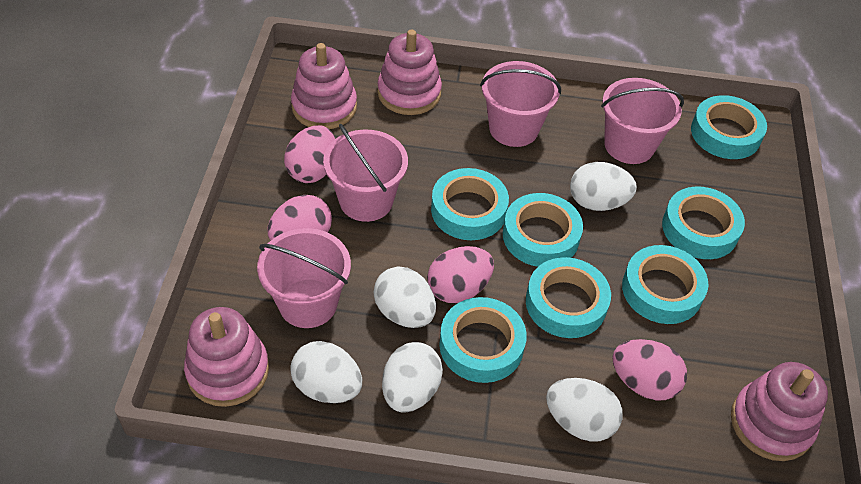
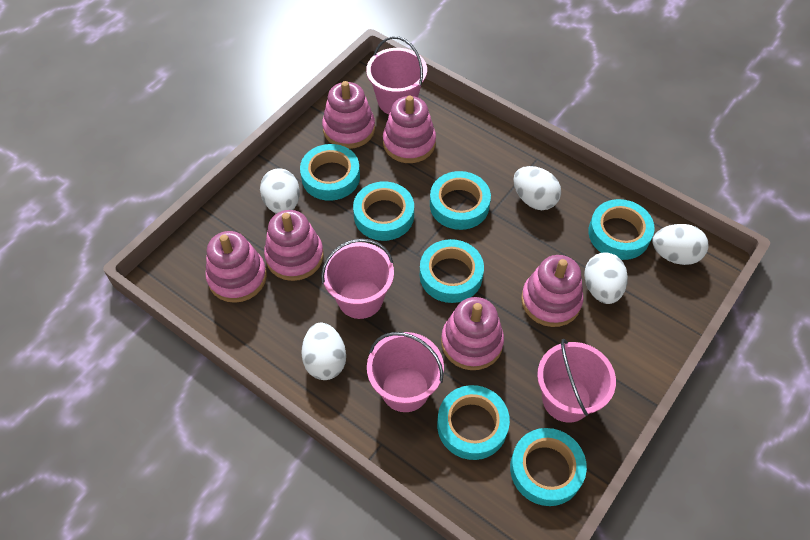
pink egg: [268,195,332,240] [284,125,335,183] [427,246,494,303] [612,339,687,400] = 4 -> none = 0
pink stacking toy: [184,307,269,407] [291,43,357,129] [377,29,442,115] [731,362,828,461] = 4 -> [205,231,267,303] [264,210,324,281] [322,81,375,149] [383,96,436,163] [441,297,504,370] [521,255,583,327] = 6

